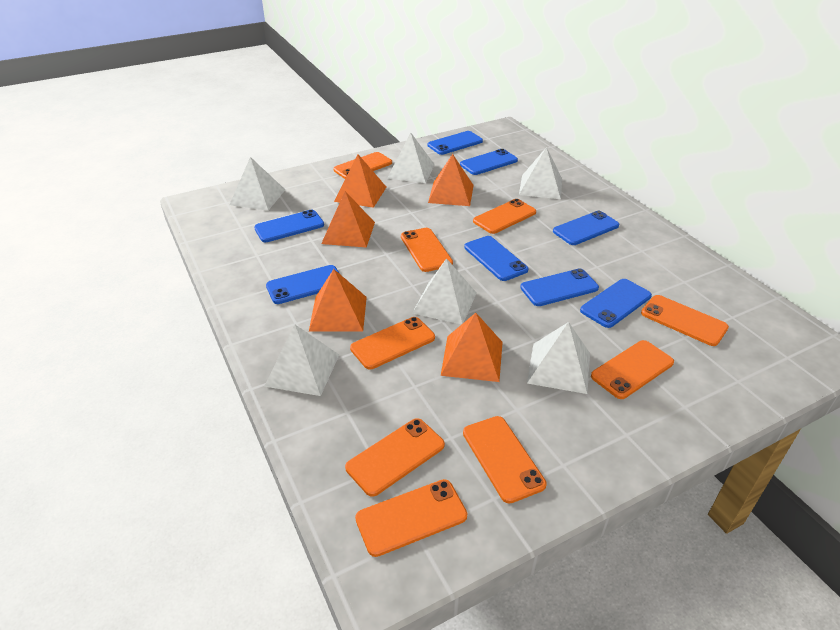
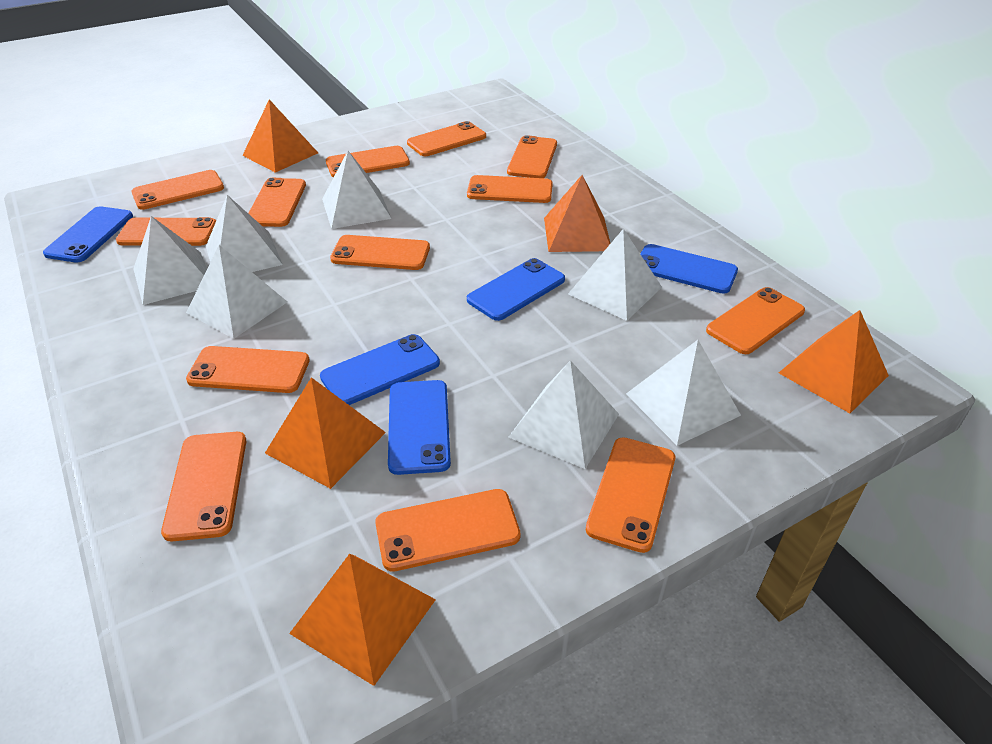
blue phone: [254,210,324,242] [266,265,340,304] [428,131,483,155] [460,149,518,175] [464,236,529,281] [520,268,599,306] [553,211,619,245] [580,279,652,328] = 8 -> [43,206,133,263] [320,334,440,405] [388,380,451,475] [467,258,565,321] [640,244,738,294] = 5
orange phone: [333,152,392,179] [345,418,445,497] [350,317,435,369] [355,479,467,557] [401,228,453,272] [463,416,547,504] [473,199,536,234] [591,340,674,399] [641,295,729,346] = 9 -> [116,217,216,246] [131,170,224,210] [161,432,246,541] [186,346,310,393] [248,178,306,227] [326,146,410,177] [330,235,430,270] [375,489,521,572] [407,121,486,156] [467,175,553,203] [507,135,557,178] [586,437,675,553] [706,287,805,354] = 13
white pyramid: [229,157,285,211] [264,325,339,396] [387,133,435,183] [412,258,477,324] [519,147,562,199] [527,322,590,394] = 6 -> [133,216,207,305] [186,245,287,339] [206,195,283,272] [322,151,392,229] [509,360,619,469] [568,229,662,321] [626,340,741,446] = 7

